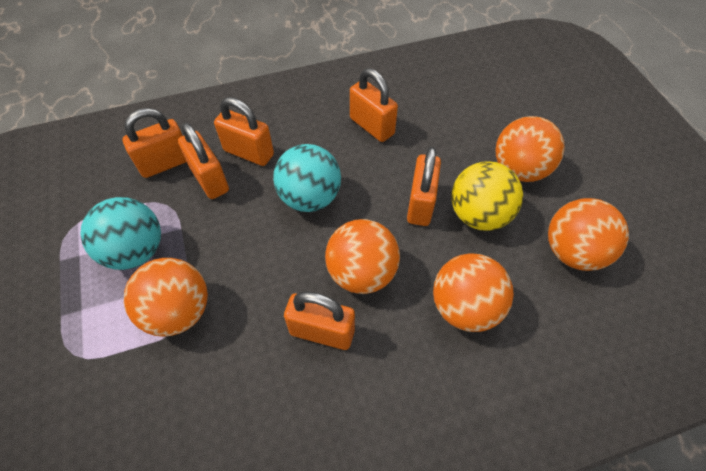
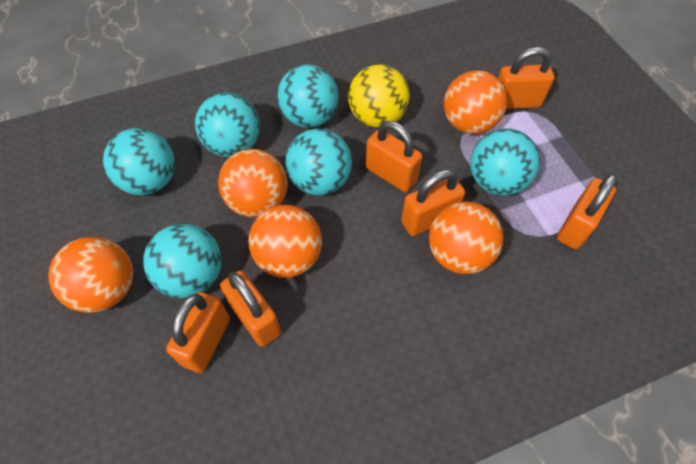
turquoise ball: [80,197,161,270] [273,144,341,212] = 2 -> [103,128,175,195] [143,224,222,298] [195,92,260,157] [278,64,339,128] [285,128,352,195] [471,128,540,195] = 6

